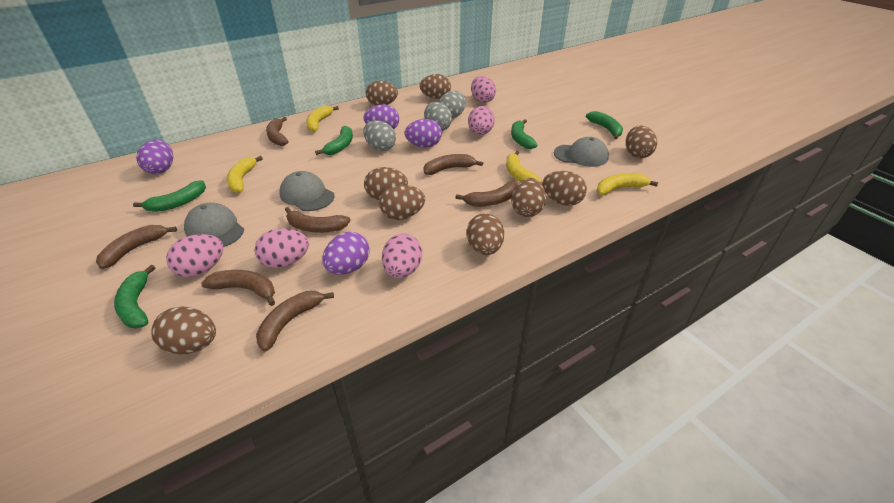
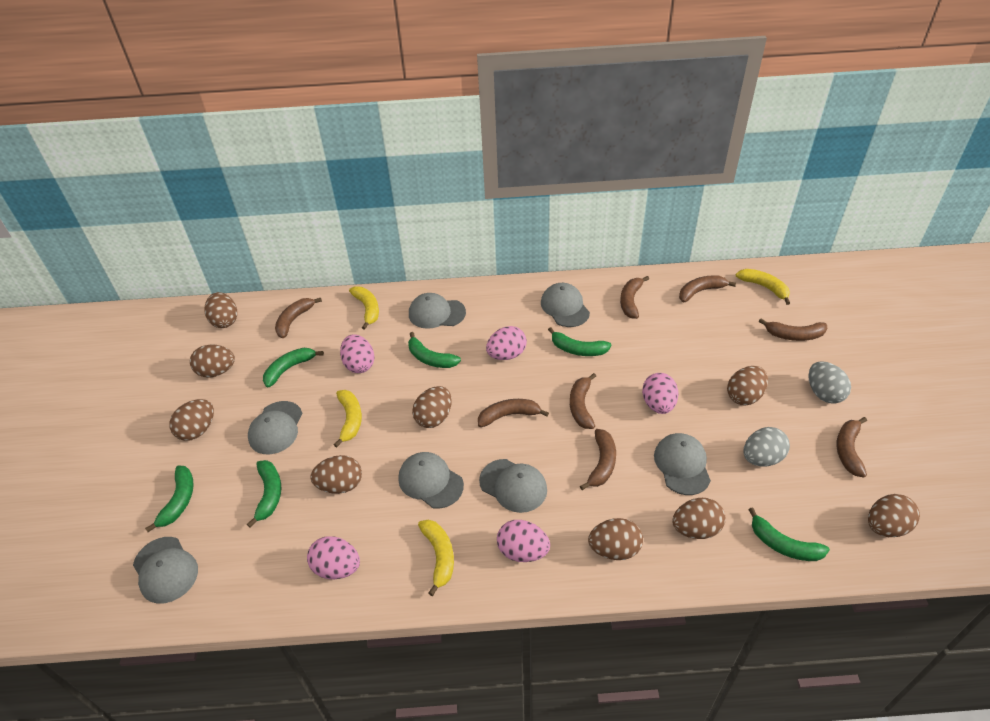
brown banana: [96,225,177,269] [201,270,275,306] [256,291,334,352] [266,117,289,146] [285,207,351,233] [424,154,483,175] [455,182,517,207] = 7 -> [275,298,322,338] [478,399,549,427] [570,373,596,429] [580,429,616,490] [620,276,649,319] [679,275,736,302] [759,318,827,341] [836,417,867,478] = 8
green banana: [114,265,155,328] [133,180,206,212] [315,126,353,155] [511,119,538,149] [586,111,623,140] = 5 -> [145,465,194,532] [247,460,281,527] [263,348,324,387] [408,332,461,368] [548,327,611,356] [748,507,830,561] = 6
grey cap: [184,203,244,247] [279,171,335,211] [554,137,609,167] = 3 -> [133,537,198,604] [248,401,303,454] [398,452,464,509] [409,293,466,329] [479,459,547,513] [541,283,590,327] [654,433,711,495] = 7
grey egg: [363,120,396,151] [424,102,452,131] [439,91,466,119] = 3 -> [744,427,790,467] [808,361,851,404] = 2
purple egg: [136,140,173,174] [322,232,370,274] [363,105,399,129] [405,119,442,147] = 4 -> none = 0

